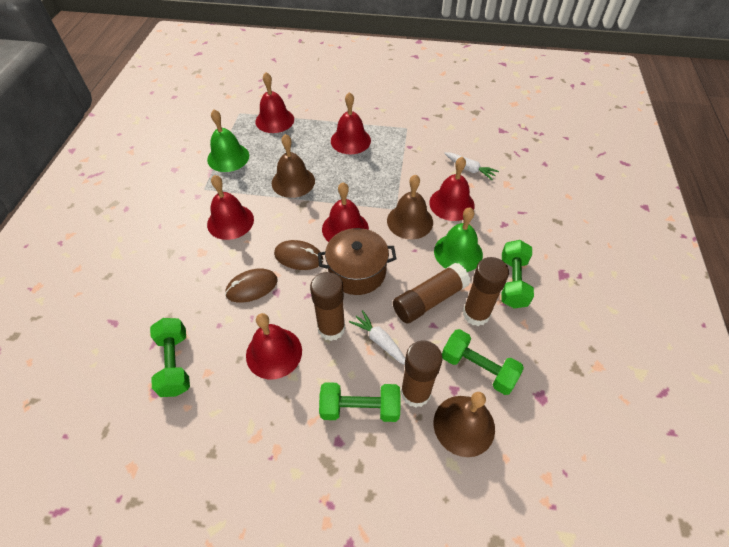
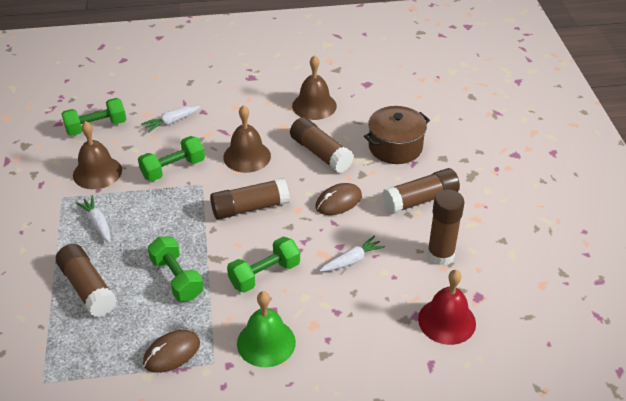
brown glue stick: [310,272,346,341] [393,263,470,323] [401,340,442,408] [463,257,509,326] = 4 -> [56,244,117,317] [210,178,290,220] [290,117,354,173] [382,168,460,214] [427,189,464,265] = 5
green bell: [207,109,249,172] [434,207,483,272] = 2 -> [237,291,296,367] = 1
red bell: [207,175,254,240] [246,313,302,379] [255,72,294,133] [322,182,369,242] [331,92,371,154] [429,157,475,221] = 6 -> [418,270,476,345] = 1
white carrot: [349,310,405,365] [444,152,499,180] = 2 -> [76,196,110,243] [141,106,200,132] [319,236,385,272] = 3

